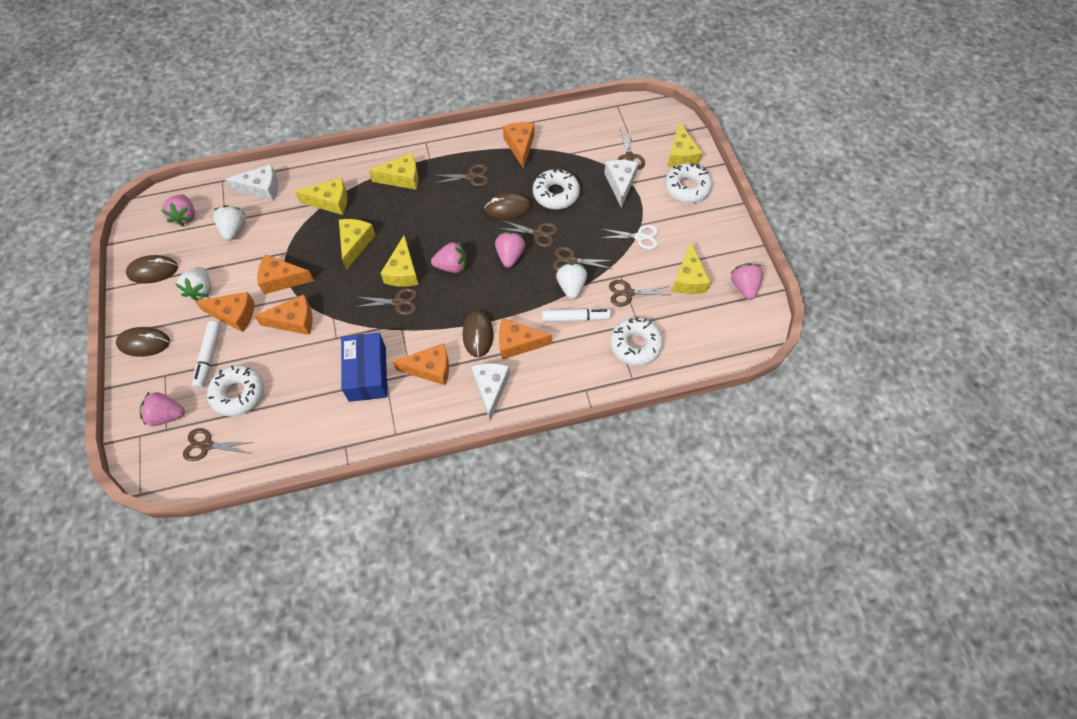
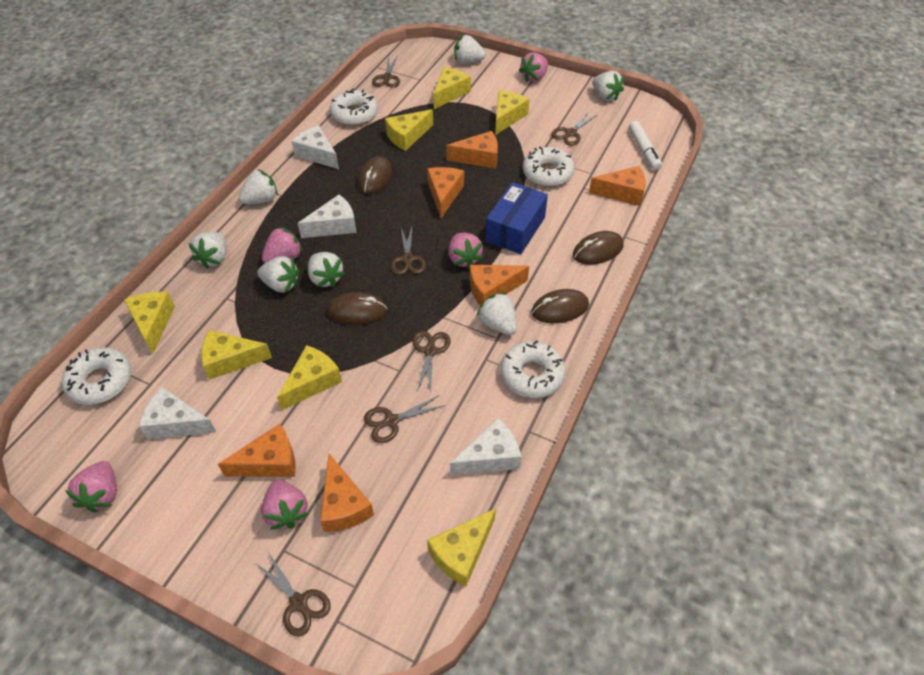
brown scissors: [183,428,254,461] [356,288,417,315] [433,164,489,187] [498,220,558,247] [552,247,613,271] [609,280,669,307] [618,128,645,169] = 7 -> [254,552,331,637] [364,395,446,443] [372,56,400,88] [390,227,426,275] [412,331,451,394] [551,111,597,146] = 6
white cheese: [225,164,278,201] [471,363,510,421] [604,160,639,208] = 3 -> [139,387,217,439] [292,125,339,169] [298,195,357,238] [450,418,521,475] = 4
white marker: [192,321,221,388] [542,308,611,322] = 2 -> [629,121,662,170] = 1
white scissors: [600,225,659,250] = 1 -> none = 0
white strawberry: [176,267,211,301] [213,205,246,241] [556,263,587,300] = 3 -> [188,232,226,269] [239,169,278,204] [257,256,300,292] [308,252,345,288] [454,35,486,64] [477,292,517,335] [592,71,624,101] = 7
yellow cheese: [295,177,347,215] [339,219,375,270] [369,153,418,190] [381,236,419,287] [667,121,702,167] [672,243,711,294] = 6 -> [124,292,175,354] [201,330,272,380] [277,345,342,410] [385,109,433,151] [427,508,496,587] [433,67,471,109] [495,90,530,135] = 7

